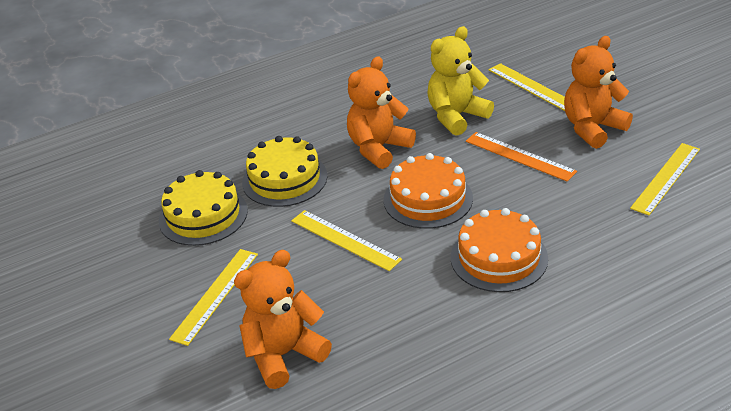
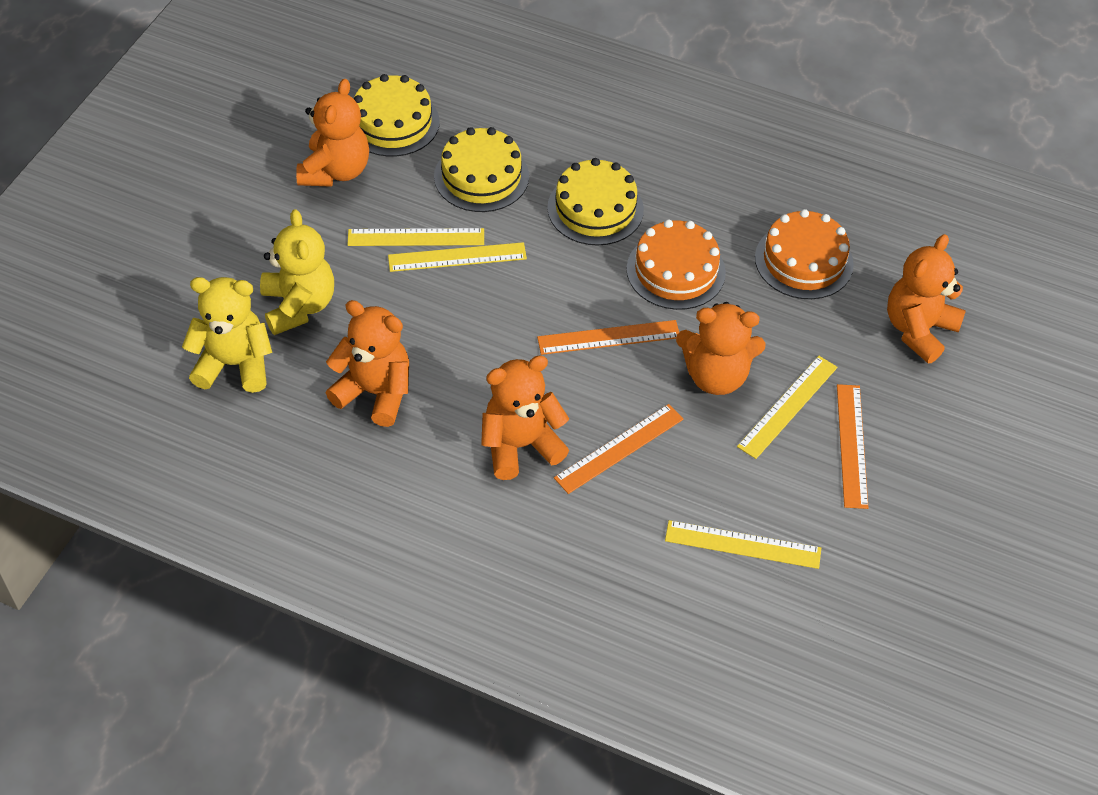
orange ruler: [466,132,577,182] = 1 -> [537,320,679,355] [554,404,684,494] [837,384,869,509] = 3
orange teddy bear: [234,250,332,389] [347,56,416,169] [564,36,633,149] = 3 -> [296,79,369,187] [326,300,409,427] [481,355,569,480] [676,302,766,395] [887,234,966,363] = 5
yellow cake: [159,170,248,246] [242,136,327,207] = 2 -> [354,74,440,157] [434,127,529,212] [547,158,644,245] = 3
yellow teddy bear: [427,26,494,136] = 1 -> [182,277,272,393] [260,209,334,335] = 2

